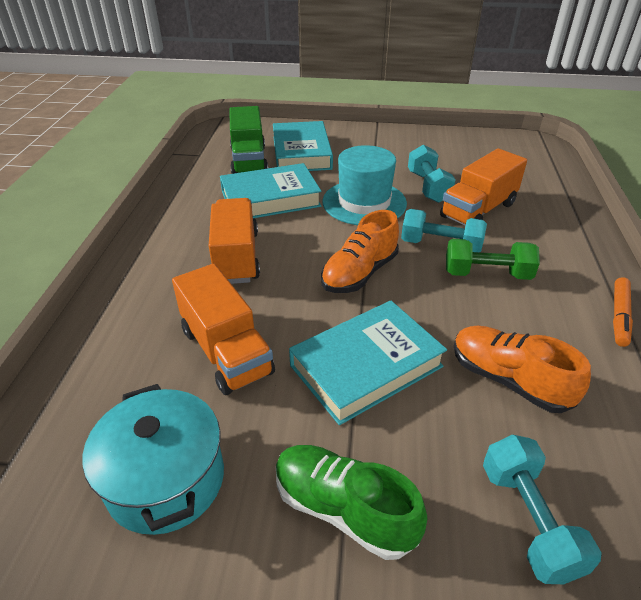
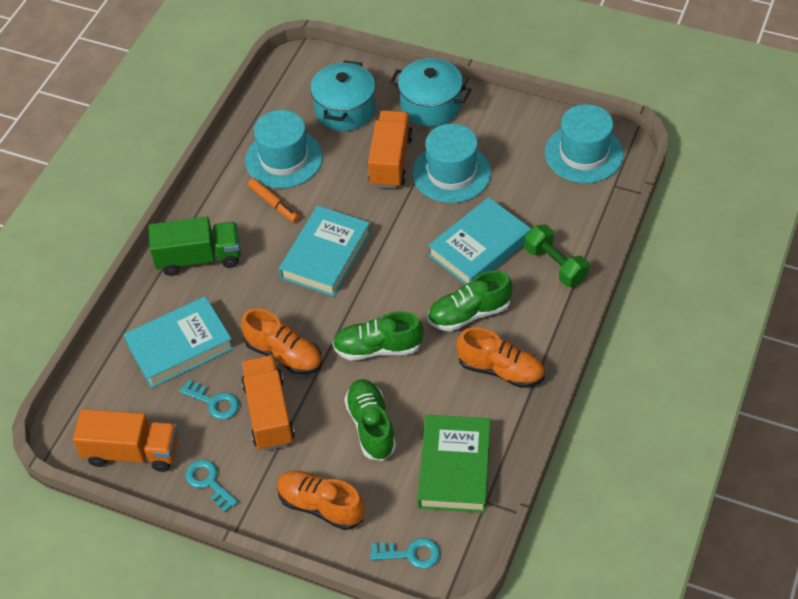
green book: none = 0 -> [418,415,491,513] = 1
green shoe: [276,445,427,560] = 1 -> [332,311,424,361] [344,379,396,461] [428,270,513,331] = 3
orange shoe: [321,210,399,293] [454,325,591,413] = 2 -> [241,308,322,375] [277,471,365,530] [456,327,545,388] = 3
turquoise dumbbell: [401,209,487,252] [408,144,456,203] [483,434,602,584] = 3 -> none = 0
turquoise hat: [322,145,407,225] = 1 -> [245,110,323,188] [412,124,491,203] [545,104,624,183] = 3
turquoise key: none = 0 -> [180,380,239,419] [185,460,238,512] [370,538,440,569] = 3
turquoise pot: [83,384,224,535] = 1 -> [310,60,375,131] [389,58,472,127] = 2

